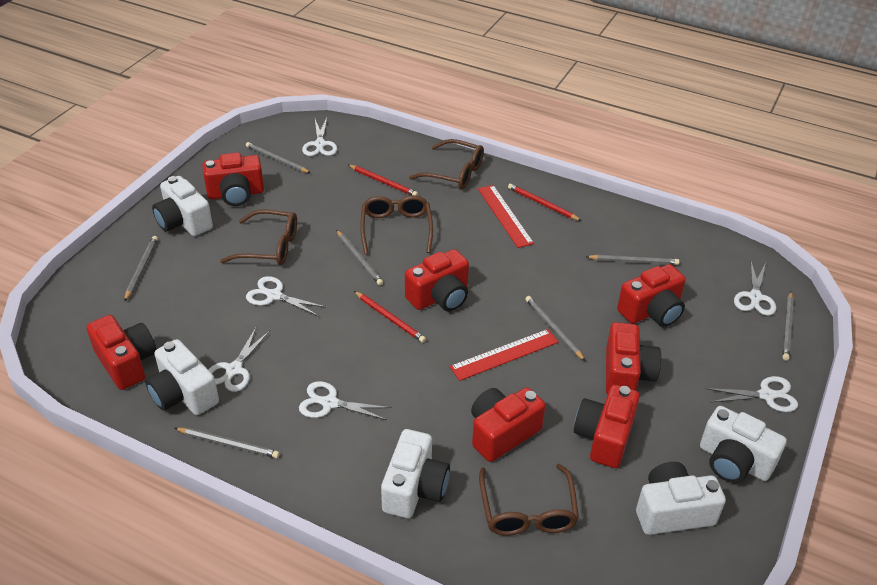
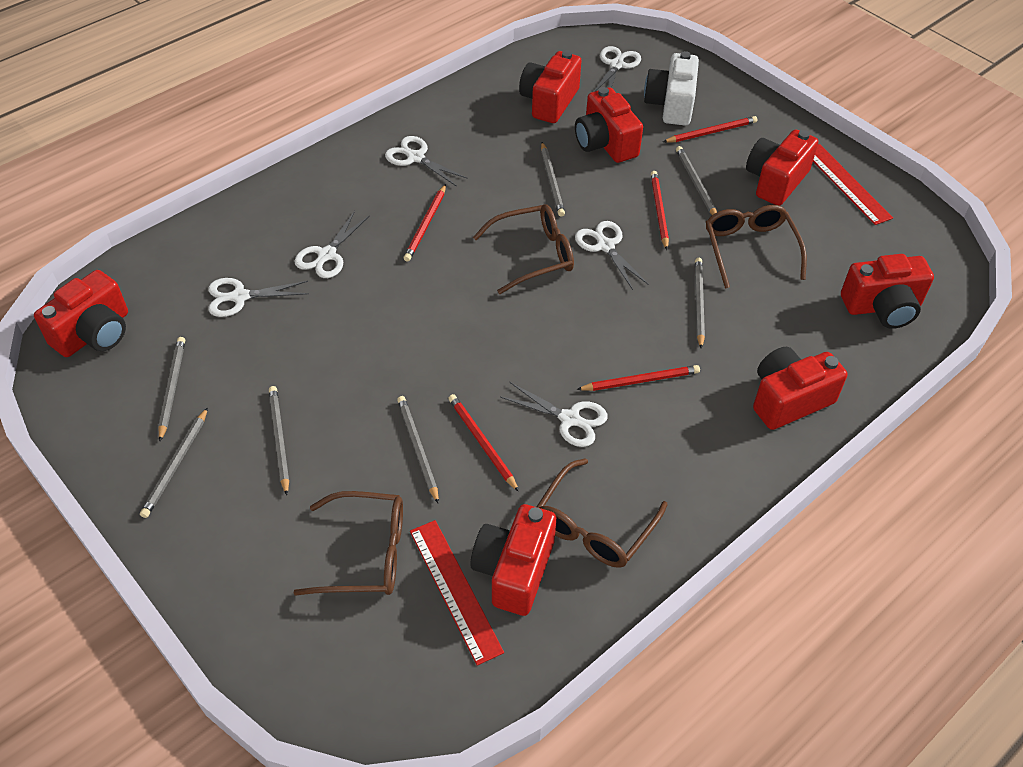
red pencil: [348,165,418,196] [354,291,426,343] [508,184,582,221] = 3 -> [404,184,446,262] [448,394,519,492] [576,365,700,391] [651,171,669,250] [663,116,757,142] = 5
white camera: [146,339,219,415] [152,176,213,236] [381,429,450,518] [636,462,726,535] [700,406,787,483] = 5 -> [644,51,699,125] = 1

